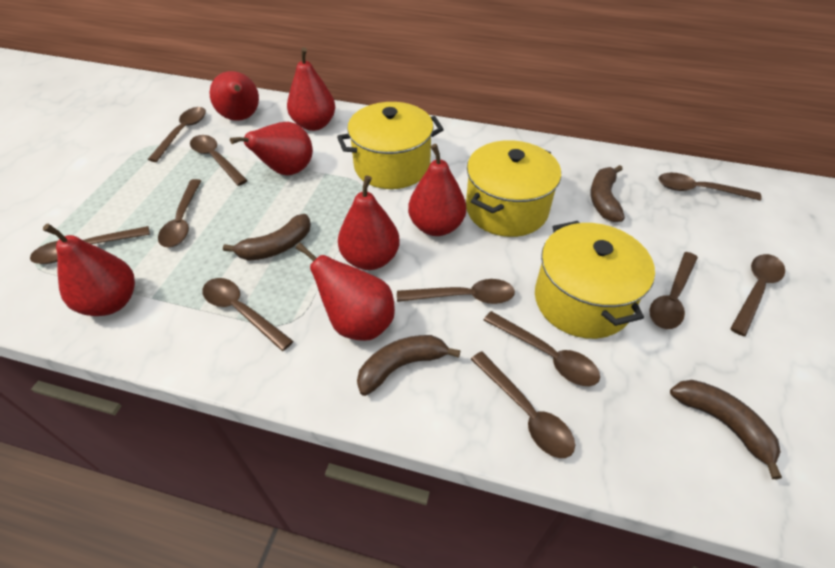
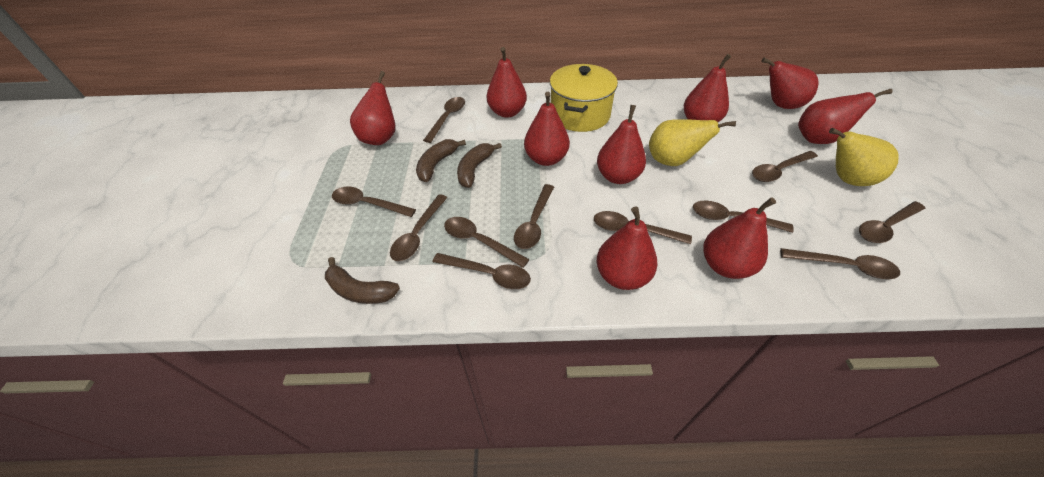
brown banana: [223,214,311,261] [357,335,461,396] [590,165,625,222] [670,380,782,479] = 4 -> [325,257,400,304] [416,139,466,182] [457,143,502,188] = 3
red pear: [43,224,135,316] [210,71,259,121] [230,122,313,175] [287,47,335,131] [296,243,395,341] [338,176,400,270] [408,144,466,236] = 7 -> [350,71,396,145] [487,47,527,118] [524,92,570,166] [597,105,646,184] [597,207,658,290] [684,54,731,122] [703,197,776,279] [762,58,819,109] [798,89,893,144] = 9
yellow pear: none = 0 -> [649,120,736,166] [829,128,899,186] = 2
yellow pot: [337,102,444,189] [466,140,561,237] [535,221,655,339] = 3 -> [550,64,618,132] = 1

